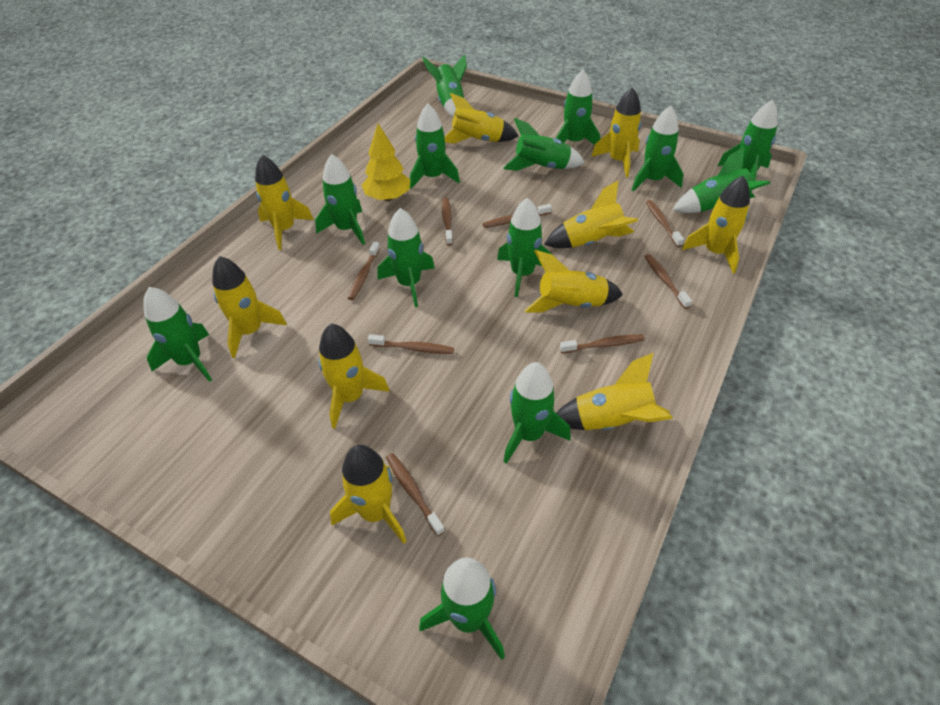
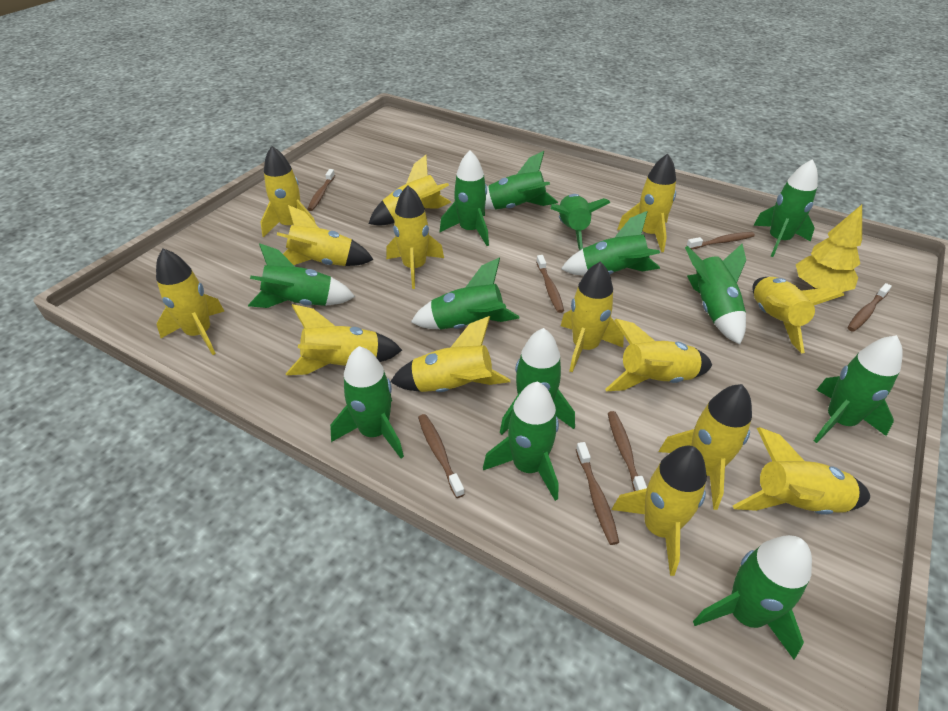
brown toothbrush: [348,242,380,300] [368,334,454,354] [386,453,445,536] [442,198,453,246] [483,204,552,228] [560,334,645,353] [644,254,692,309] [646,200,684,247] = 8 -> [307,169,335,211] [418,414,465,498] [536,255,564,313] [576,442,619,545] [608,411,647,491] [686,232,755,249] [847,283,892,332] = 7
yellow rocket: [212,256,287,358] [255,155,314,250] [318,324,390,429] [330,445,407,544] [445,93,518,144] [524,250,623,313] [544,180,638,248] [556,353,673,430] [591,87,641,177] [682,176,750,274] = 10 -> [156,248,225,355] [261,146,316,237] [277,205,374,266] [286,304,402,375] [368,155,451,225] [386,185,444,289] [390,316,510,392] [561,261,624,372] [605,319,712,391] [612,446,707,576] [617,154,676,252] [659,384,752,510] [733,427,870,515] [753,277,844,353] = 14

